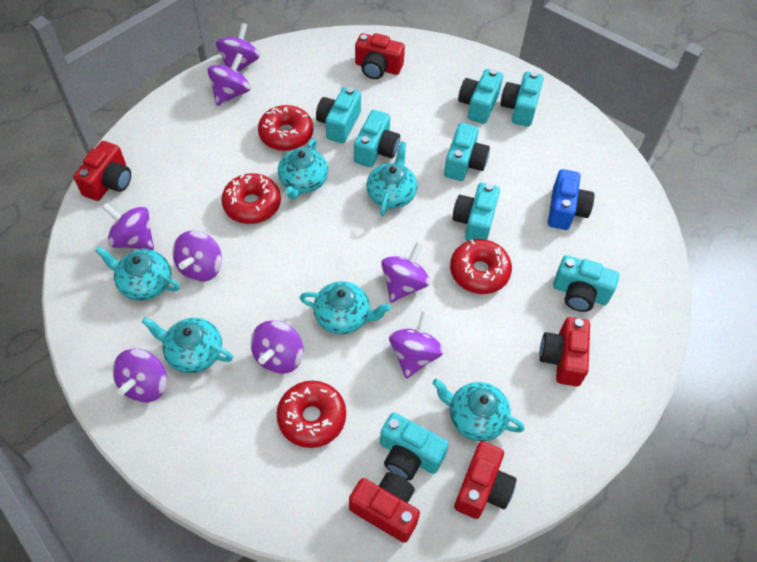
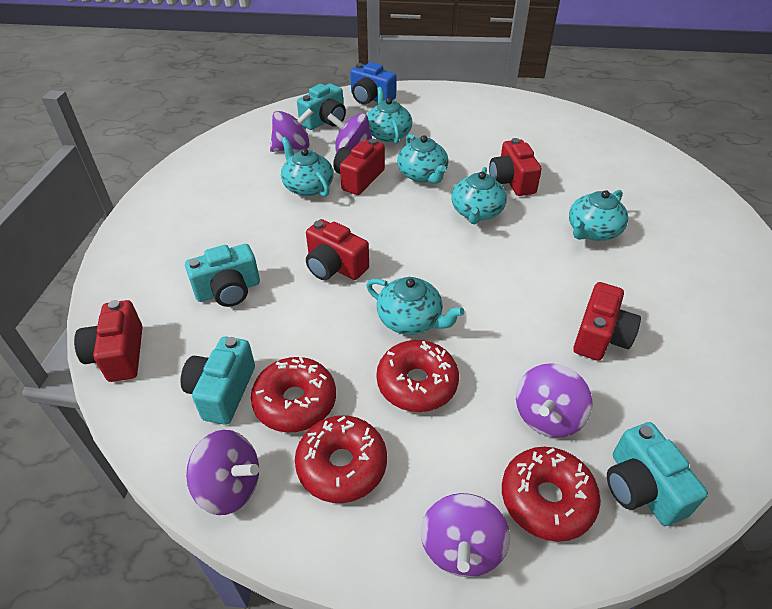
purple spinning top: [102,203,154,250] [113,349,167,402] [173,231,222,282] [208,53,250,106] [216,23,260,72] [251,320,303,374] [381,242,430,303] [389,311,444,379] = 8 -> [186,430,259,515] [270,108,313,152] [327,113,372,152] [421,493,510,577] [516,363,593,438] = 5
turquoise camera: [316,87,361,143] [354,110,400,167] [380,412,449,480] [444,123,490,181] [452,183,500,241] [458,69,503,124] [500,71,544,127] [553,255,619,312] = 8 -> [180,337,255,425] [185,244,260,307] [297,83,346,130] [607,422,708,526] = 4

